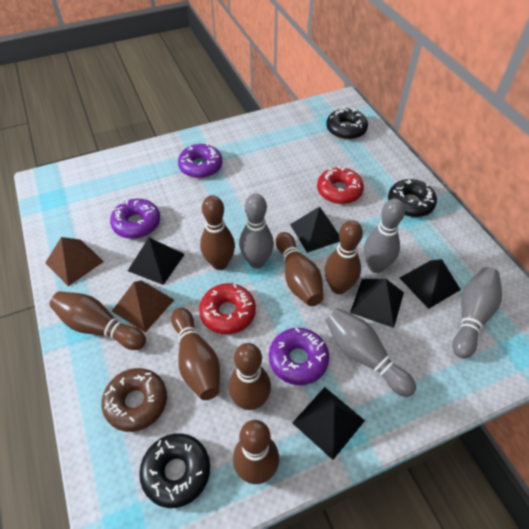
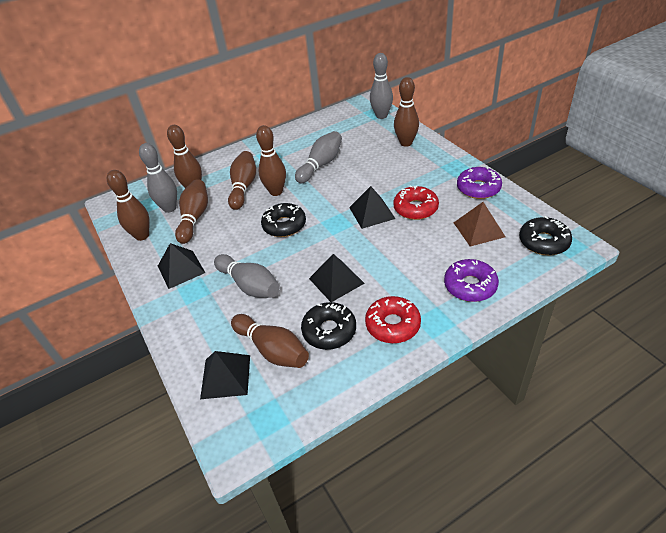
black pyramid: [128,238,185,285] [290,206,340,253] [293,387,365,460] [350,279,404,328] [400,259,461,309] = 5 -> [158,243,205,289] [200,351,250,399] [309,254,365,302] [349,186,395,229] = 4
brown donut: [102,368,167,432] = 1 -> none = 0
brown pyramid: [45,237,104,286] [112,280,174,333] = 2 -> [454,202,506,246] = 1
purple donut: [110,199,160,239] [178,143,222,178] [269,328,329,385] = 3 -> [444,259,499,302] [457,167,502,199] = 2

